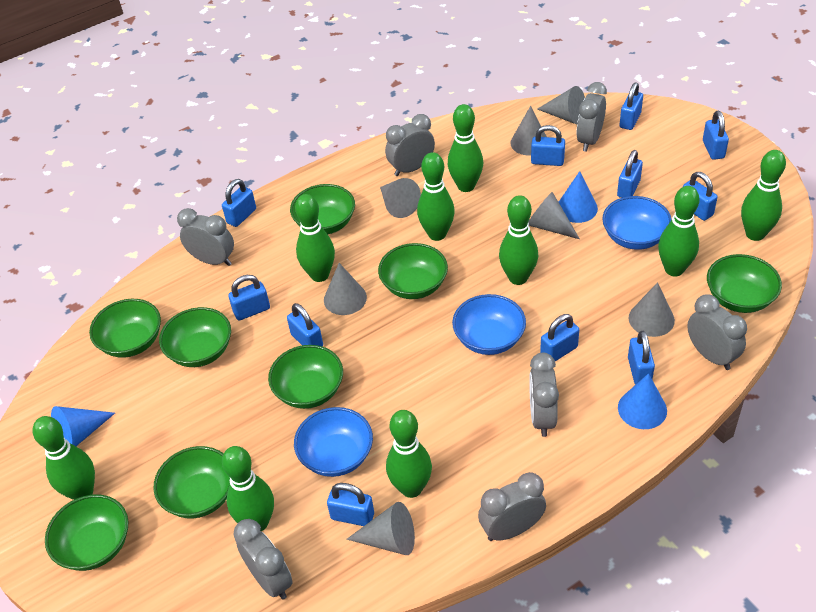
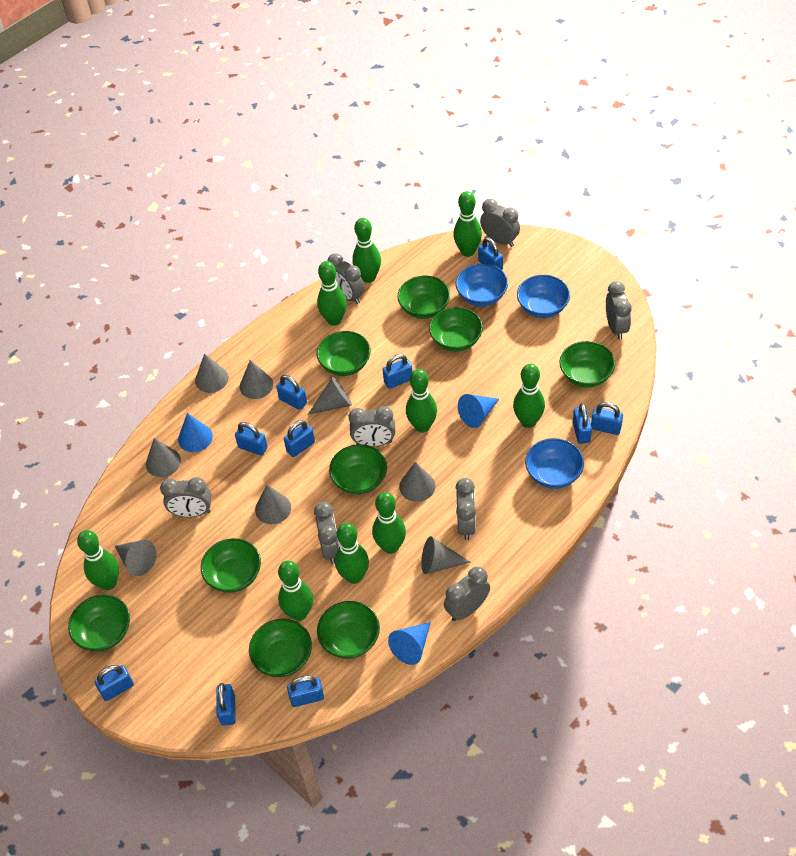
blue padlock: [222,179,256,227] [228,275,270,321] [287,303,323,346] [327,483,374,526] [531,125,565,166] [540,314,579,361] [617,150,643,198] [620,82,643,130] [628,331,655,385] [683,172,717,221] [703,111,729,160] = 11 -> [95,665,134,701] [216,683,236,726] [235,422,268,455] [276,375,307,410] [284,420,315,457] [287,676,324,707] [382,354,412,389] [478,237,503,270] [573,403,592,444] [591,402,623,435] = 10
green bowl: [45,494,128,571] [89,299,161,358] [153,446,230,519] [159,307,231,367] [268,345,343,409] [290,184,355,234] [378,243,448,299] [707,254,782,313] = 8 -> [68,595,130,651] [201,538,261,593] [249,619,312,677] [317,331,371,376] [317,601,380,659] [329,444,387,495] [397,276,450,319] [429,307,483,352] [559,341,615,388] = 9
grey clock: [177,208,234,266] [233,519,293,600] [385,114,435,176] [478,472,546,541] [529,353,559,437] [576,82,607,152] [687,294,747,370] = 7 -> [160,477,211,517] [314,502,340,564] [327,253,365,304] [348,406,395,447] [444,567,490,621] [455,478,476,540] [480,199,520,247] [606,281,632,340] = 8
grey cone: [324,263,367,315] [346,502,415,555] [380,178,421,218] [510,106,547,156] [528,192,580,239] [537,86,585,124] [628,282,675,337] = 7 -> [115,540,157,576] [146,438,181,477] [195,353,229,393] [240,360,273,399] [255,485,291,524] [308,377,352,415] [399,462,435,502] [421,536,471,574] = 8

